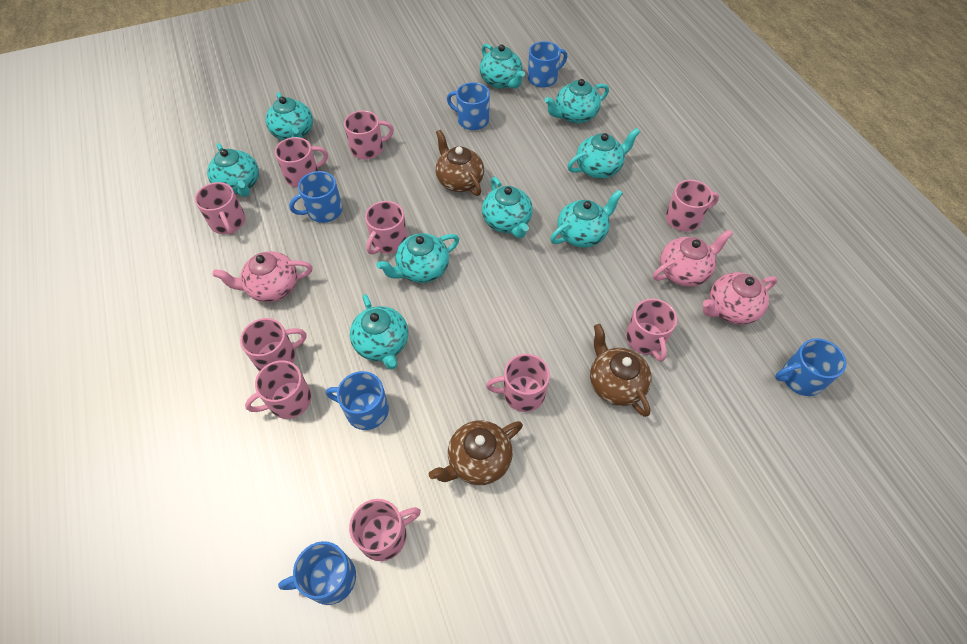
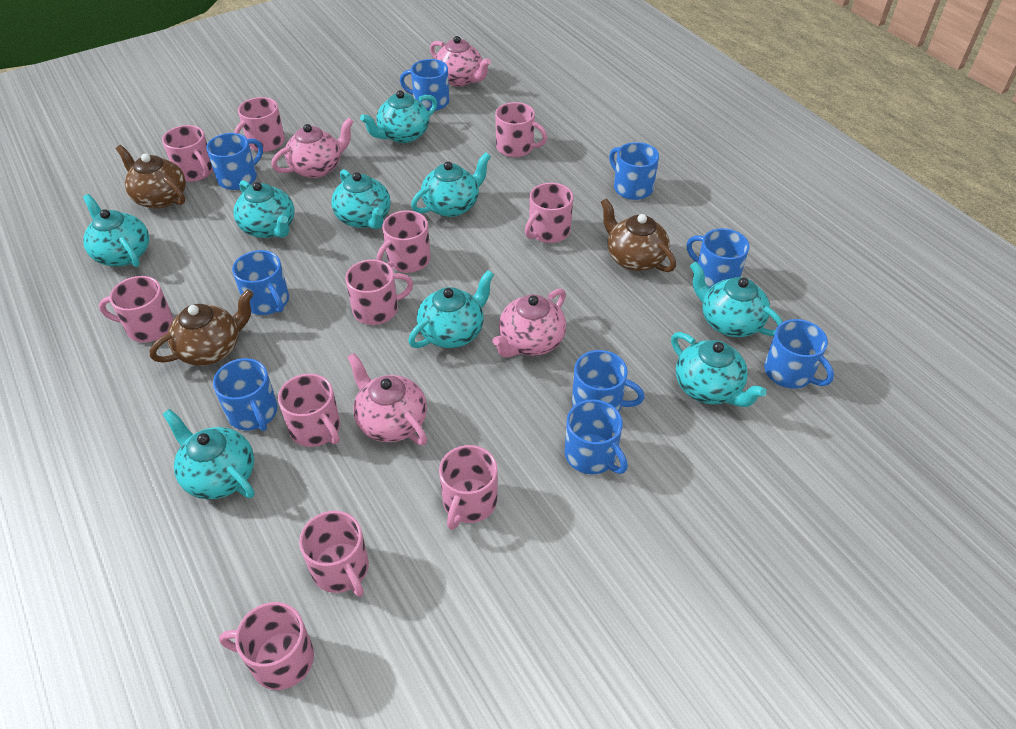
blue mug: [278,541,356,605] [289,171,343,223] [326,371,389,430] [447,82,490,130] [528,41,567,88] [775,338,846,396] = 6 -> [206,133,263,190] [213,358,278,431] [232,250,289,315] [400,59,449,111] [565,399,628,474] [572,350,645,412] [609,142,659,200] [687,228,749,288] [764,319,834,389] = 9
pink mug: [195,182,245,235] [240,318,307,371] [245,360,312,419] [275,137,328,187] [344,110,394,160] [349,499,421,561] [365,201,408,255] [486,354,550,412] [626,299,677,362] [666,180,719,232] = 10 -> [99,276,174,343] [162,125,213,182] [219,602,314,690] [234,97,285,152] [278,374,340,447] [299,511,369,597] [345,259,413,325] [377,211,430,273] [439,445,497,530] [495,102,547,157] [525,183,573,243] = 11
pink teapot: [212,251,312,302] [653,229,733,287] [703,272,777,325] = 3 -> [271,118,354,178] [347,353,427,445] [430,36,491,86] [492,288,566,357] = 4

